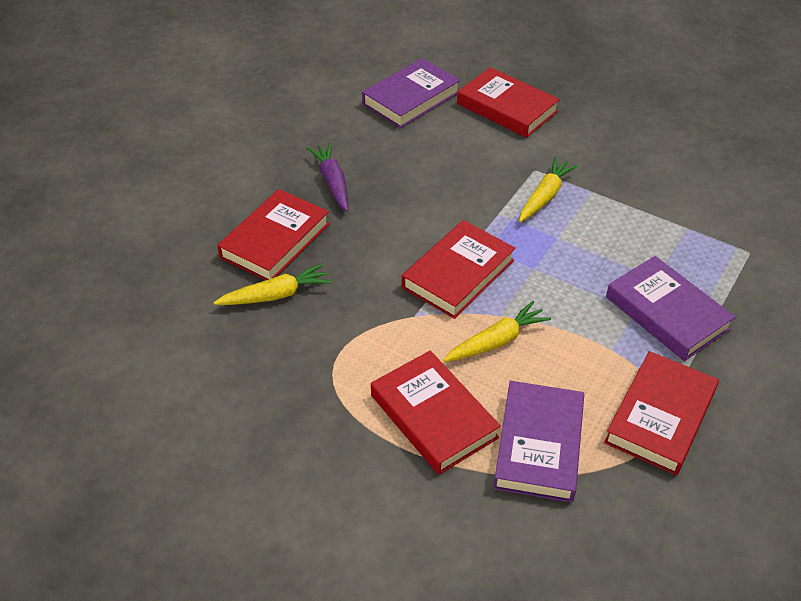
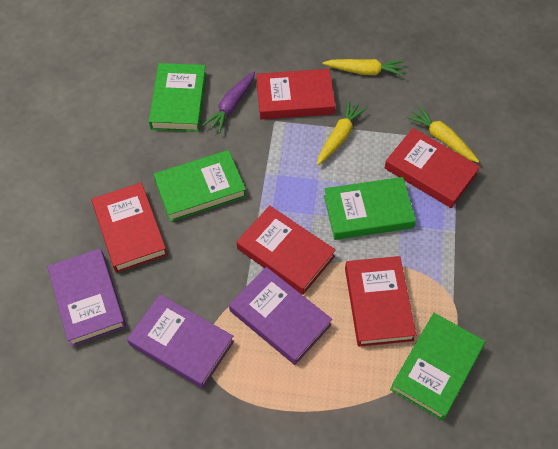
green book: none = 0 -> [149,63,206,132] [154,150,246,222] [324,177,416,240] [390,313,485,421] = 4

